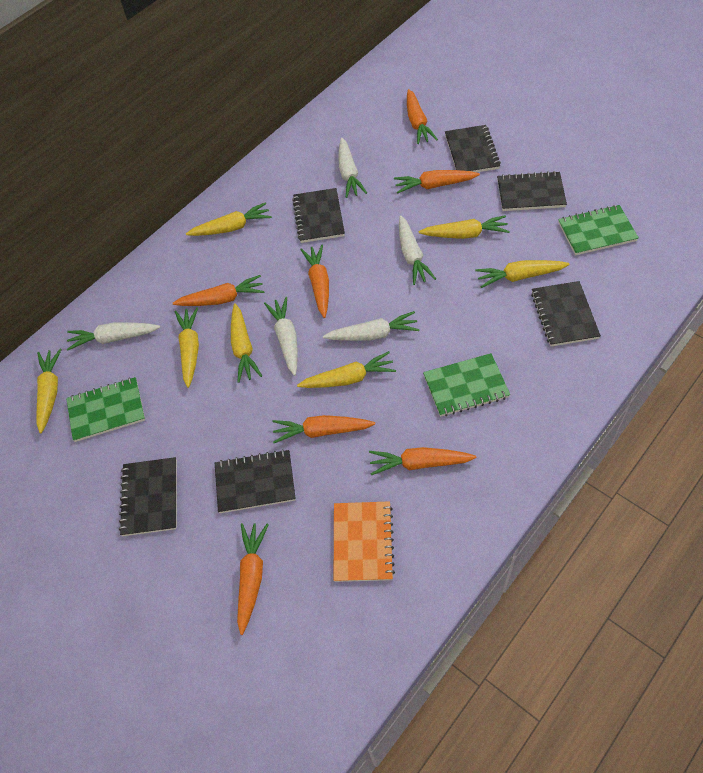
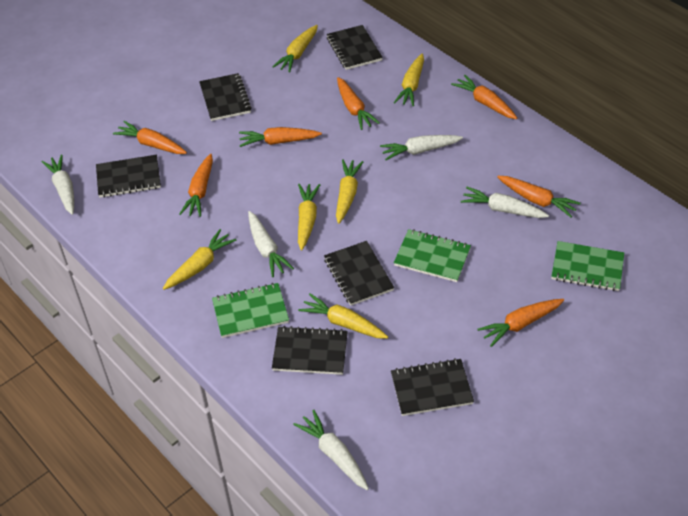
orange notebook: [334,501,395,582] = 1 -> none = 0
yellow carrot: [36,349,62,433] [174,307,199,388] [186,202,272,236] [231,303,262,383] [297,351,396,388] [419,215,510,239] [475,260,570,288] = 7 -> [163,229,236,290] [272,25,318,73] [298,184,320,250] [298,293,388,339] [336,159,363,224] [394,54,424,106] = 6

